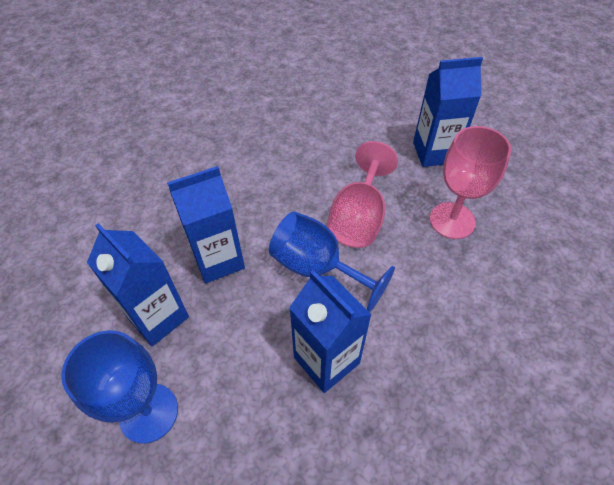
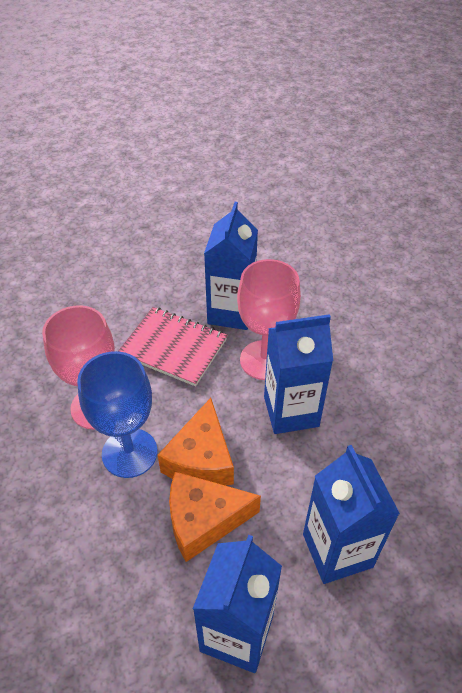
blue goblet: [61,330,178,444] [269,211,395,312] = 2 -> [77,351,157,478] = 1
orange cheese: none = 0 -> [158,398,234,486] [169,471,261,562] = 2
pink notebook: none = 0 -> [118,307,228,387] = 1

